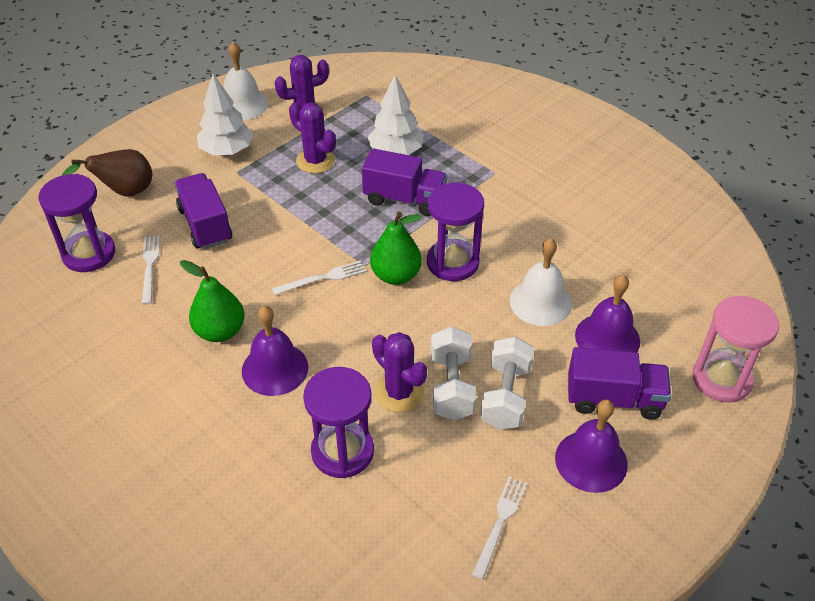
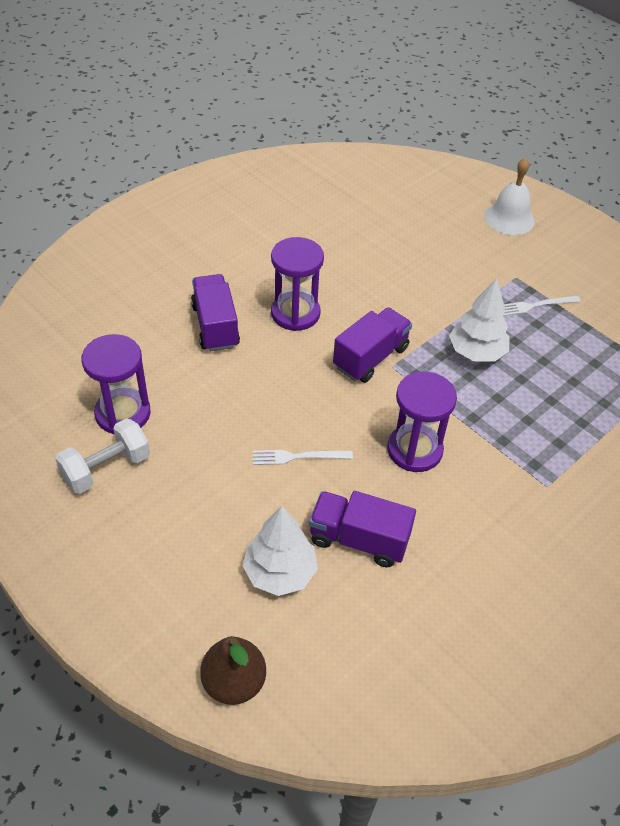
green pear: [180,260,245,342] [370,212,422,285] = 2 -> none = 0
pink hourglass: [692,296,779,403] = 1 -> none = 0
purple bell: [242,306,308,396] [555,400,628,493] [575,274,640,352] = 3 -> none = 0
purple cactus: [274,55,329,119] [289,102,336,173] [372,332,427,413] = 3 -> none = 0
white bell: [224,42,269,120] [510,238,572,326] = 2 -> [484,158,535,235] = 1
white dumbbell: [431,327,477,420] [480,337,534,430] = 2 -> [55,418,150,494] = 1
white fork: [142,236,160,305] [272,261,366,295] [472,477,527,580] = 3 -> [253,450,353,465] [503,296,581,316] = 2

